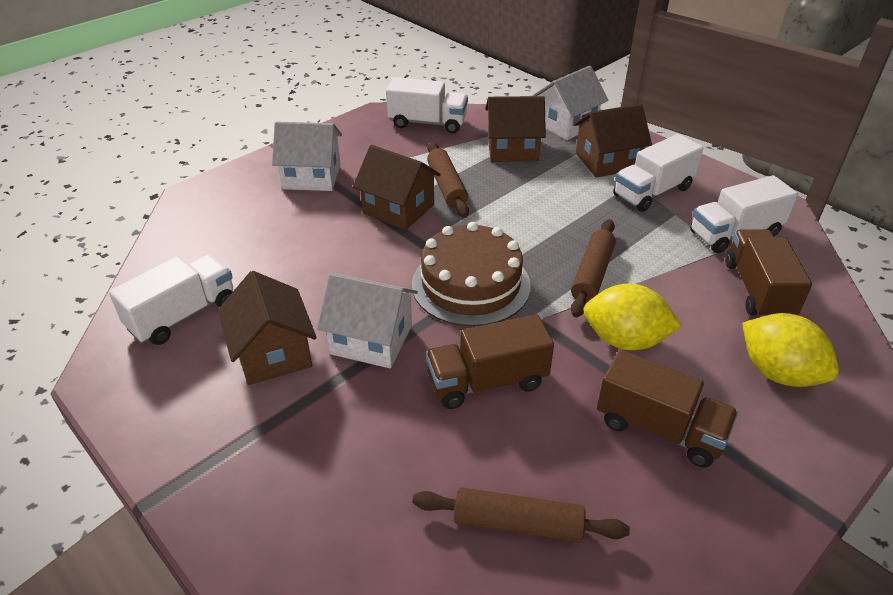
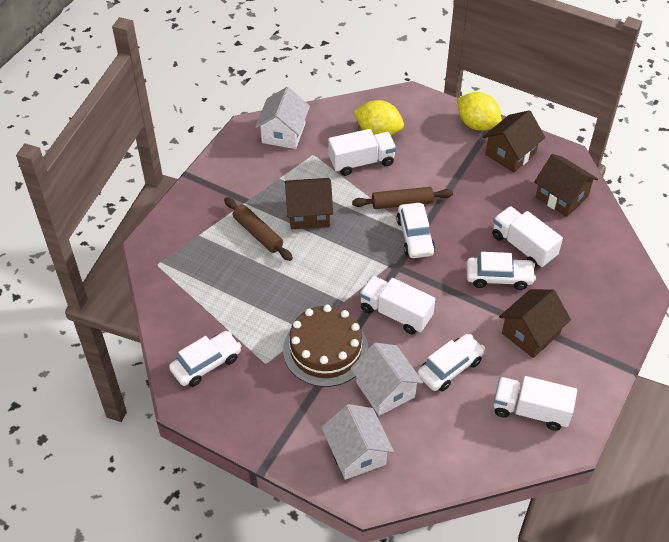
brown rolling pin: [412,487,630,543] [427,141,469,218] [571,219,616,318] = 3 -> [224,197,293,261] [352,187,453,209] = 2
brown truck: [426,314,554,409] [597,350,738,467] [725,229,812,317] = 3 -> none = 0
white car: none = 0 -> [169,331,242,387] [396,203,435,258] [417,334,485,391] [466,252,536,290] = 4

